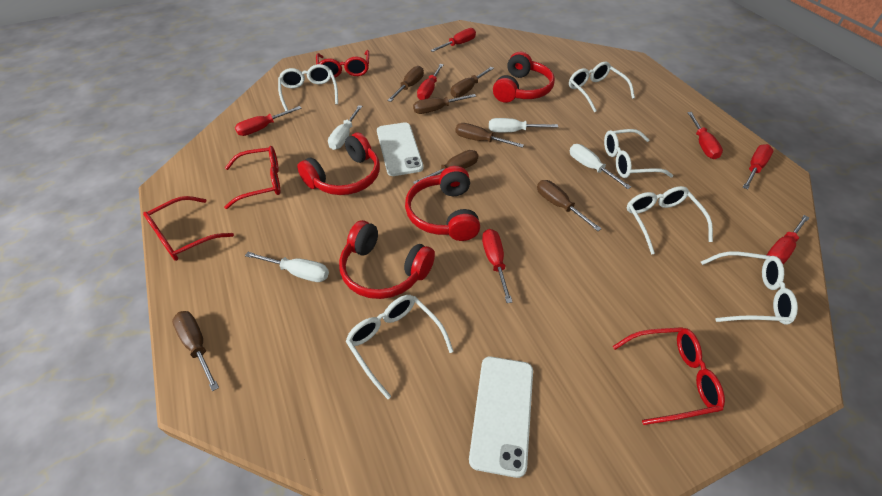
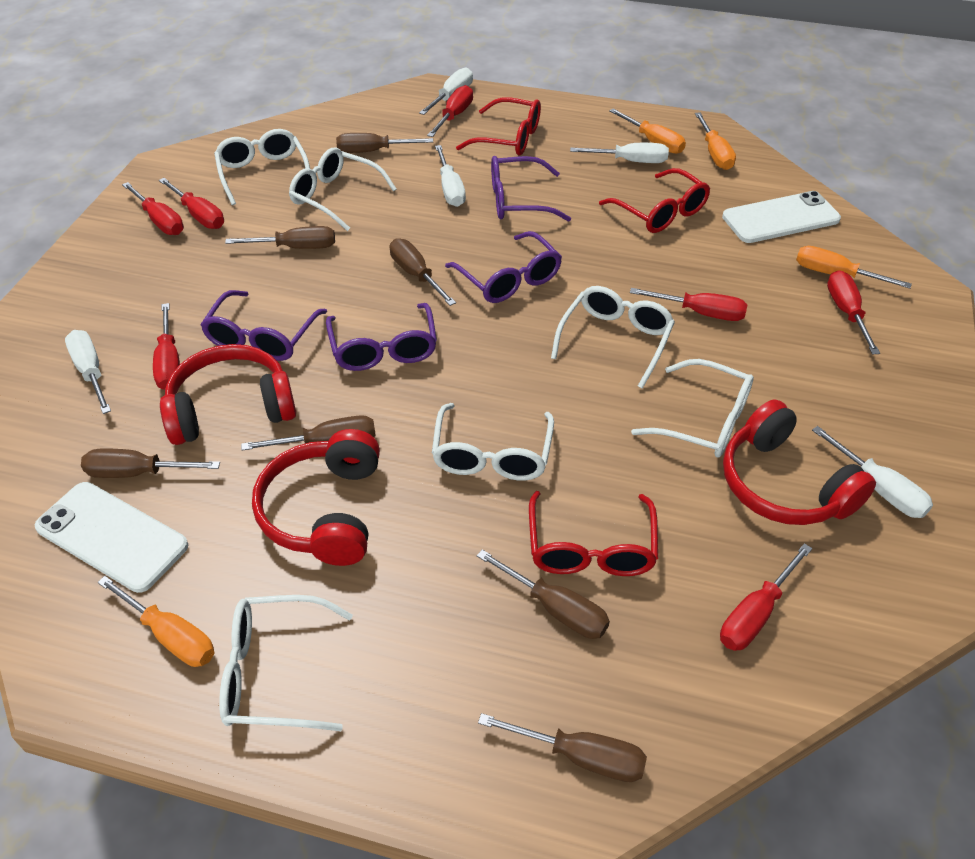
orange screwdriver: none = 0 -> [97,576,215,667] [609,108,686,154] [695,112,736,170] [796,246,912,289] = 4
purple glasses: none = 0 -> [200,290,327,361] [326,303,437,371] [445,231,562,303] [491,156,571,222] = 4
red glasses: [143,196,234,261] [224,146,280,209] [316,50,369,78] [612,327,725,425] = 4 -> [456,97,541,156] [529,491,658,576] [599,168,710,233] = 3
red headphones: [297,133,380,195] [339,220,435,299] [405,166,480,241] [493,52,555,103] = 4 -> [160,344,296,445] [252,429,380,566] [723,399,876,525] = 3
white screwdriver: [245,252,329,282] [328,105,362,150] [489,118,558,132] [570,144,631,189] = 4 -> [65,330,111,414] [419,68,473,115] [435,145,466,207] [570,143,669,163] [812,426,933,518] = 5

